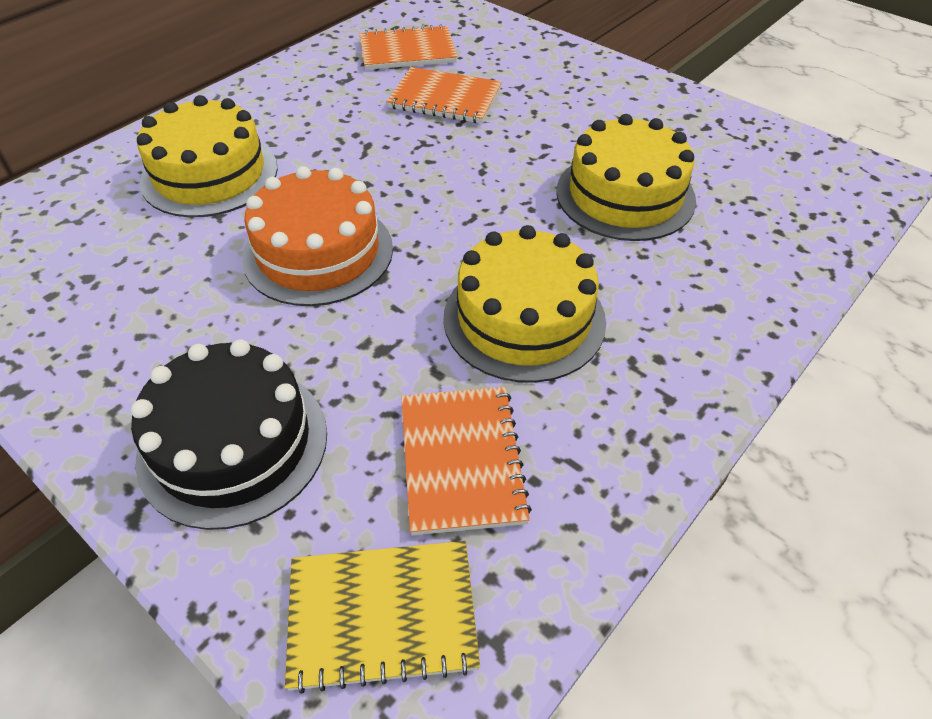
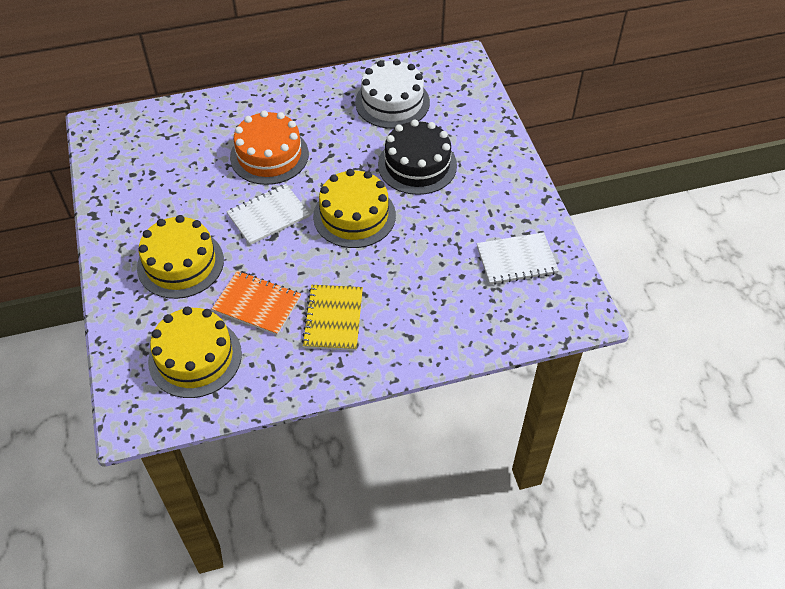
orange notebook: [359,24,457,70] [387,67,502,123] [401,387,532,535] = 3 -> [212,271,301,335] = 1
white cake: none = 0 -> [355,59,430,129] = 1
white notebook: none = 0 -> [226,184,310,245] [477,232,559,285] = 2

